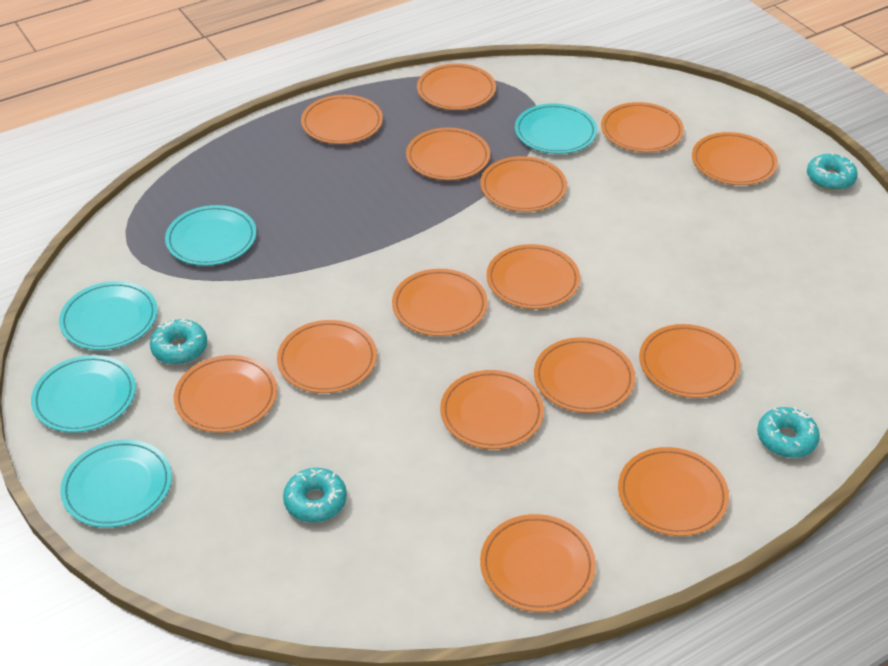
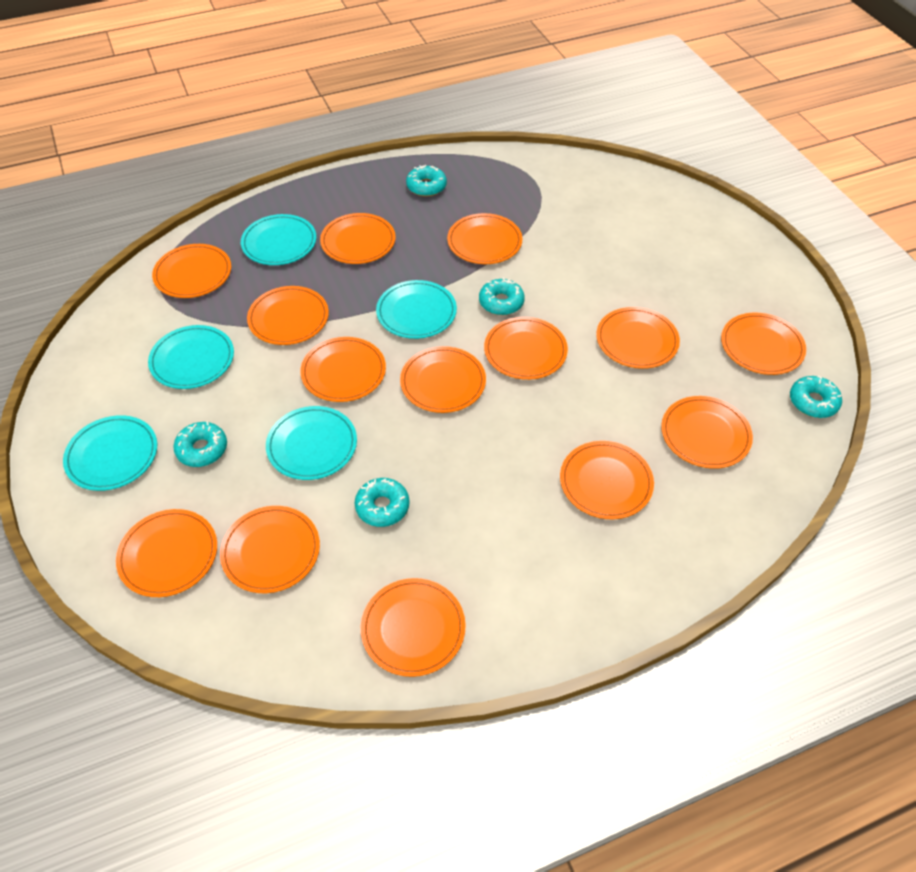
orange plate: [174,355,277,433] [277,320,377,393] [301,95,383,144] [392,269,488,336] [406,128,490,180] [417,64,496,110] [440,370,544,449] [480,156,567,212] [480,514,596,612] [486,244,580,309] [534,337,635,413] [601,102,684,152] [618,447,729,536] [639,324,741,398] [692,132,778,185] = 15 -> [116,509,217,597] [152,244,231,298] [220,506,320,593] [247,286,329,345] [300,337,386,402] [320,213,396,264] [361,578,466,677] [400,346,486,413] [447,213,522,264] [484,317,568,380] [560,441,654,519] [596,307,680,369] [661,396,753,469] [721,313,806,375] = 14
turquoise donut: [150,319,207,364] [283,468,347,522] [757,407,820,458] [807,152,858,190] = 4 -> [173,421,227,467] [355,478,409,527] [406,165,447,197] [479,277,525,315] [790,376,842,418] = 5

